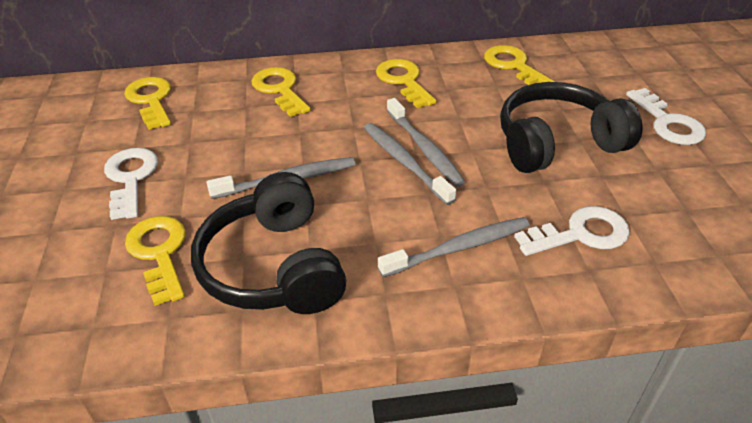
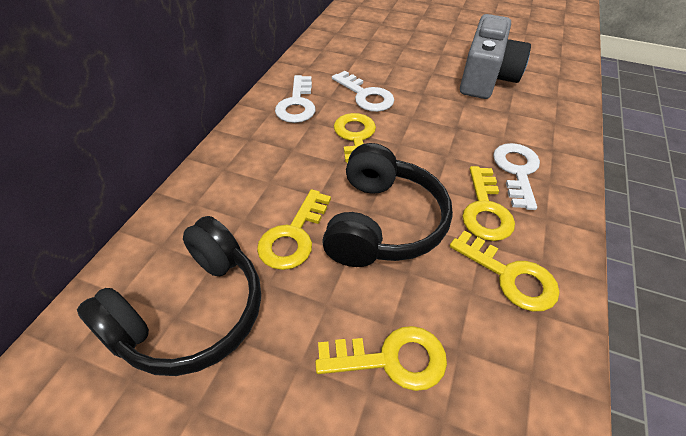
grey camera: none = 0 -> [460,14,531,99] = 1
grey toothbrush: [206,157,355,199] [364,123,456,205] [378,217,530,277] [387,98,465,187] = 4 -> none = 0

